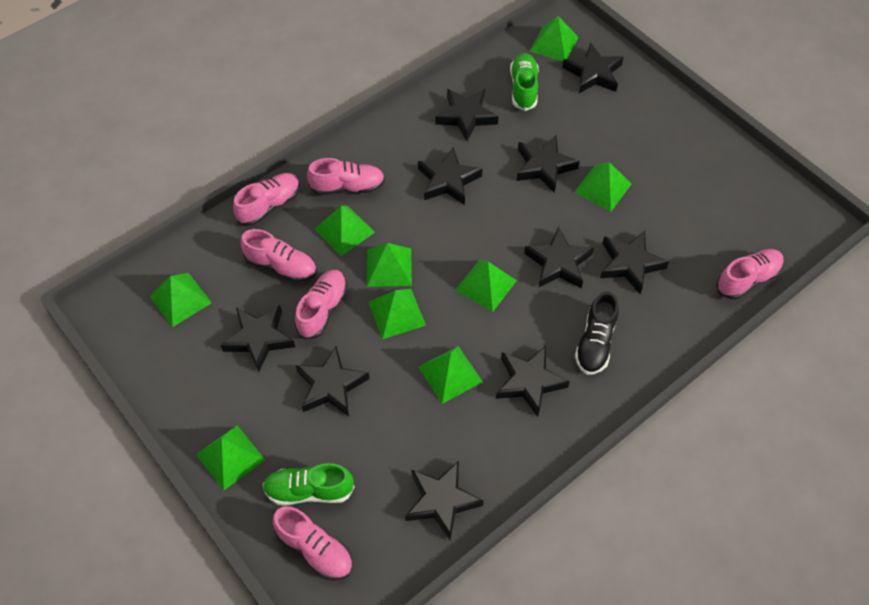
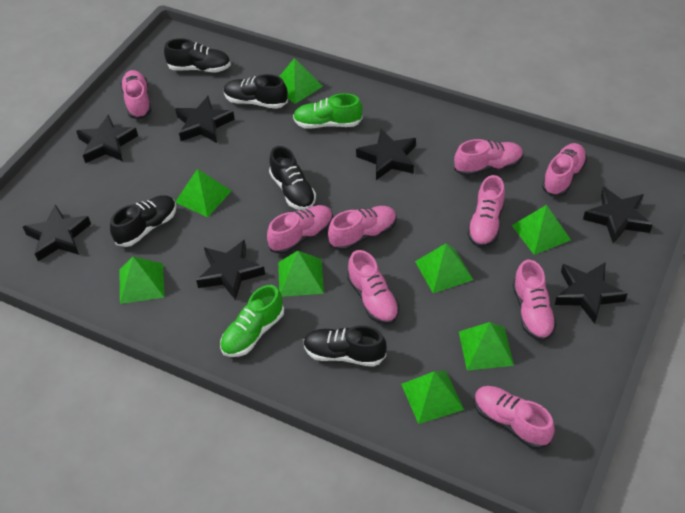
black shoe: [575,292,619,375] = 1 -> [110,195,176,247] [164,38,231,72] [224,74,288,109] [269,146,316,210] [303,325,387,367] = 5
black star: [221,305,295,373] [295,346,370,417] [405,461,484,541] [418,147,482,205] [435,89,499,141] [496,346,570,417] [516,135,580,193] [524,227,594,288] [562,42,624,93] [600,231,669,294] = 10 -> [23,204,91,261] [76,114,138,163] [175,96,235,143] [196,239,265,300] [356,129,416,180] [555,262,627,324] [583,187,652,244] = 7
green pyramid: [150,273,212,327] [196,425,265,490] [315,205,375,256] [367,243,412,287] [369,289,426,339] [418,346,483,404] [455,259,517,312] [530,16,579,62] [574,162,631,212] = 9 -> [120,257,165,304] [175,169,231,217] [278,251,324,297] [279,58,323,104] [401,370,464,424] [415,243,473,293] [459,322,514,371] [512,205,571,255] = 8
pink shoe: [233,173,300,226] [240,229,317,282] [273,506,353,580] [295,270,347,339] [307,158,385,195] [716,249,784,299] = 6 -> [120,70,151,119] [267,205,333,254] [328,206,397,251] [347,250,400,325] [454,139,523,177] [467,175,505,247] [474,386,555,449] [513,260,557,341] [542,143,587,196] = 9

